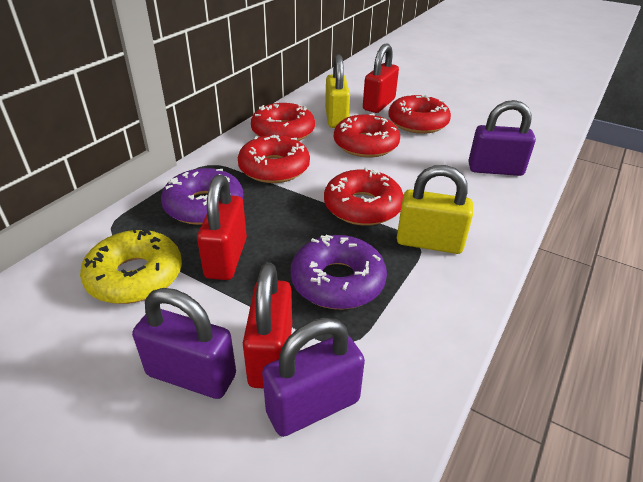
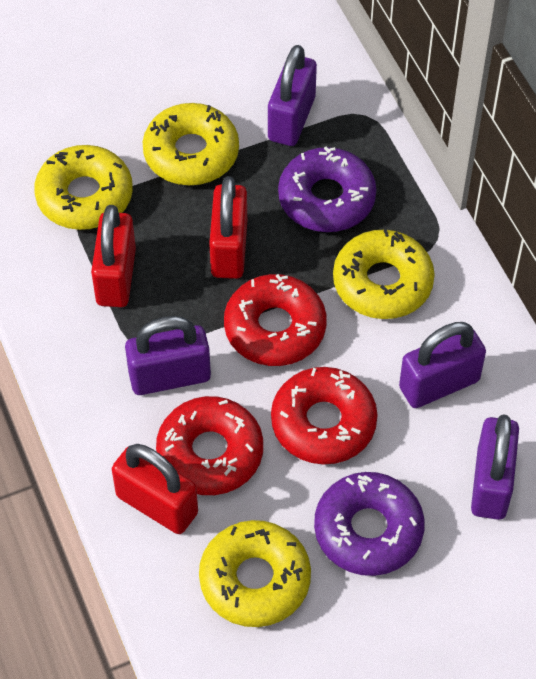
purple padlock: [132,288,236,399] [262,318,365,437] [468,100,536,176] = 3 -> [125,316,211,395] [268,45,317,146] [399,322,486,408] [471,414,519,520] = 4
red donut: [238,135,310,183] [251,103,315,141] [324,167,403,226] [334,113,400,158] [388,94,451,134] = 5 -> [156,396,263,495] [224,274,326,366] [271,367,378,464] = 3
yellow donut: [80,228,182,304] = 1 -> [34,145,133,230] [143,103,239,185] [199,520,311,627] [333,229,435,319] = 4
yellow padlock: [325,54,350,128] [397,165,473,254] = 2 -> none = 0

